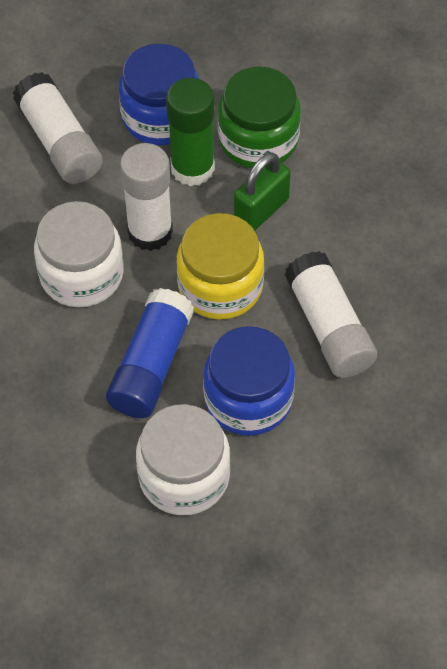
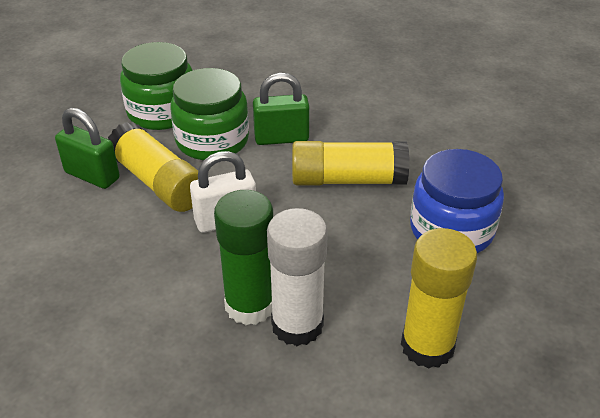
blue glue stick: [106,288,194,418] = 1 -> none = 0
blue jar: [119,44,199,145] [203,326,295,436] = 2 -> [410,149,504,253] = 1
green jar: [218,67,301,168] = 1 -> [120,42,193,130] [171,68,249,160] = 2
green padlock: [234,153,291,231] = 1 -> [55,108,120,189] [253,73,310,145] = 2
white glue stick: [13,72,102,184] [120,143,173,251] [285,251,377,378] = 3 -> [267,208,328,346] = 1
white jar: [34,201,124,307] [136,404,230,515] = 2 -> none = 0
white padlock: none = 0 -> [190,151,256,233] = 1
yellow glue stick: none = 0 -> [108,122,198,212] [292,141,410,185] [401,228,477,369] = 3
yellow jar: [176,213,264,320] = 1 -> none = 0

